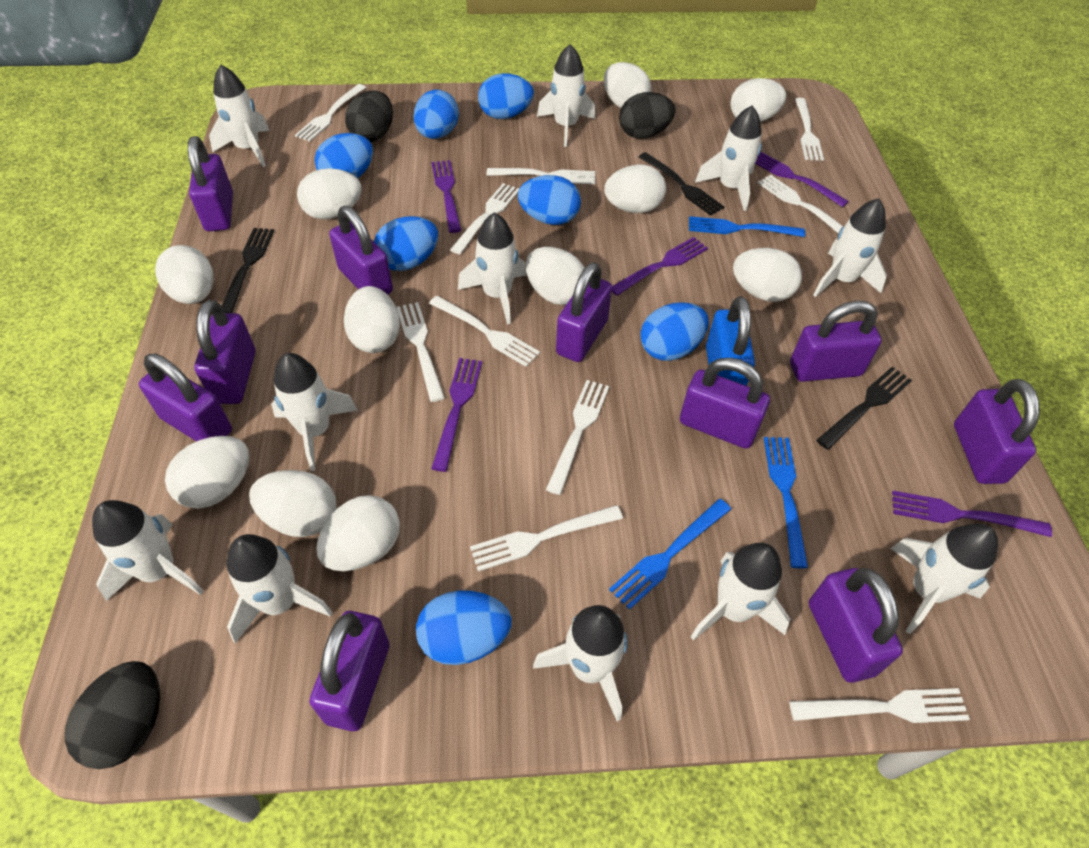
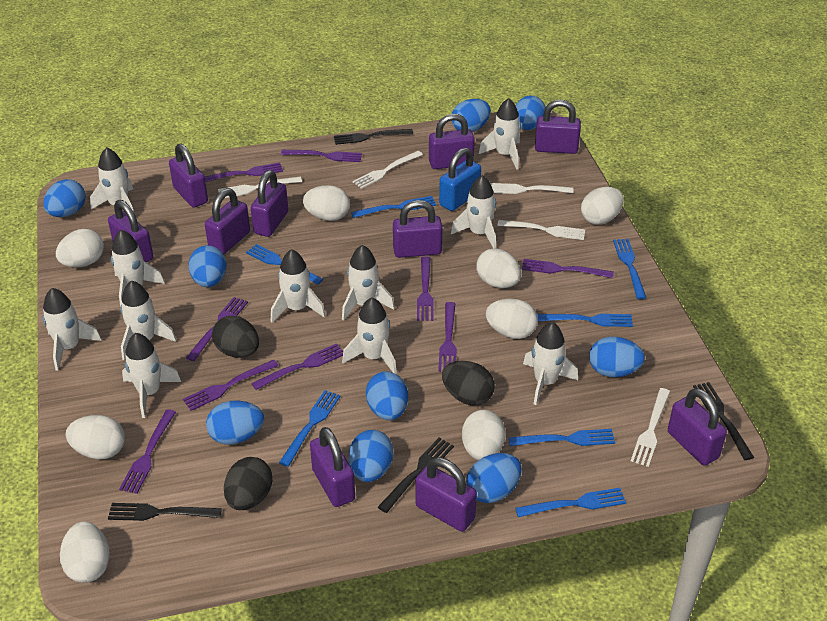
black fork: [221,228,274,313] [639,152,724,216] [816,367,912,450] = 3 -> [108,503,222,521] [334,129,413,145] [378,438,454,513] [693,382,754,460] = 4
blue egg: [315,133,373,178] [374,216,438,271] [414,90,459,139] [416,590,512,665] [478,73,534,119] [518,175,581,225] [640,302,709,361] = 7 -> [43,179,86,217] [188,245,226,287] [206,401,264,445] [349,430,393,482] [366,371,408,420] [452,99,491,132] [466,453,522,503] [515,96,545,130] [589,337,645,377] = 9
blue fork: [609,499,731,610] [689,216,805,237] [764,437,808,568] = 3 -> [246,244,323,285] [279,390,341,467] [351,196,436,218] [509,429,615,446] [515,488,626,517] [537,314,633,327] [613,239,646,299] = 7
purple fork: [431,358,482,472] [432,160,461,233] [612,237,708,296] [755,152,849,207] [892,491,1052,537] = 5 -> [119,409,176,494] [183,360,278,411] [186,297,248,361] [205,162,283,182] [251,343,343,390] [281,150,362,162] [417,257,434,321] [438,302,457,372] [522,259,614,278] = 9
white egg: [155,245,214,304] [165,436,250,509] [249,470,337,537] [297,168,362,219] [316,495,400,571] [344,286,400,353] [526,247,584,305] [604,62,651,108] [604,165,666,213] [730,78,786,122] [733,248,802,302] = 11 -> [56,229,104,267] [60,522,110,583] [66,415,125,460] [303,185,350,221] [462,410,505,460] [476,248,521,288] [486,299,538,339] [581,187,624,225] = 8
white fork: [295,84,366,142] [397,302,445,402] [429,296,540,367] [450,183,519,254] [470,505,623,571] [487,168,595,184] [546,380,609,495] [757,175,843,233] [790,688,970,723] [795,98,824,161] = 10 -> [218,177,302,198] [353,151,423,189] [490,183,573,194] [497,220,585,240] [631,388,670,467] = 5

